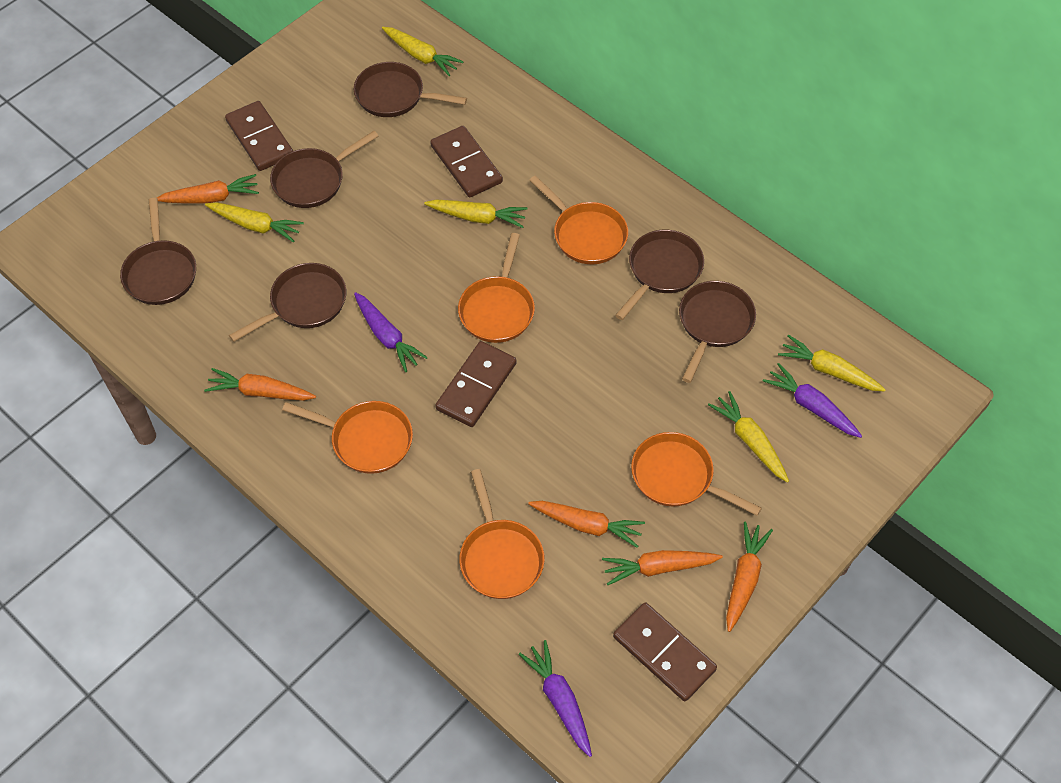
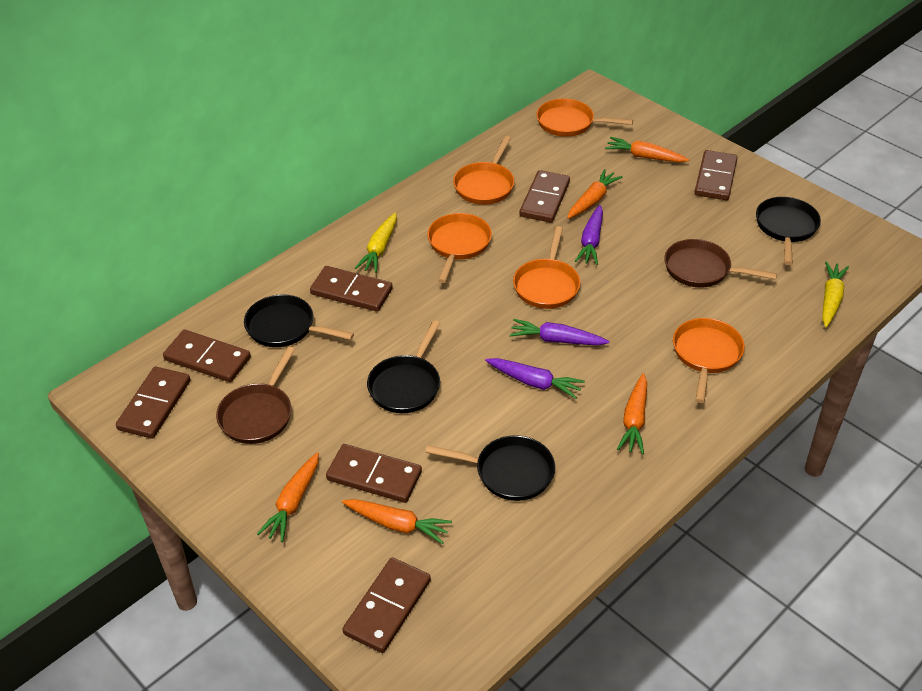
black pan: none = 0 -> [244,294,354,347] [367,320,440,413] [425,435,555,501] [756,197,821,265] = 4
brown domino: [225,101,293,171] [430,126,503,197] [436,341,517,427] [613,602,717,701] = 4 -> [116,367,191,439] [163,329,251,382] [310,266,393,312] [326,444,422,503] [343,557,431,653] [520,170,570,223] [695,150,738,200] = 7
brown pan: [120,198,196,305] [229,263,346,342] [270,131,378,208] [354,62,467,117] [615,230,704,320] [679,281,756,383] = 6 -> [216,347,295,444] [664,239,777,288] = 2
yellow carrot: [205,202,304,243] [382,27,464,76] [424,200,527,228] [708,391,789,483] [778,334,886,392] = 5 -> [355,213,397,273] [822,261,849,327] = 2

